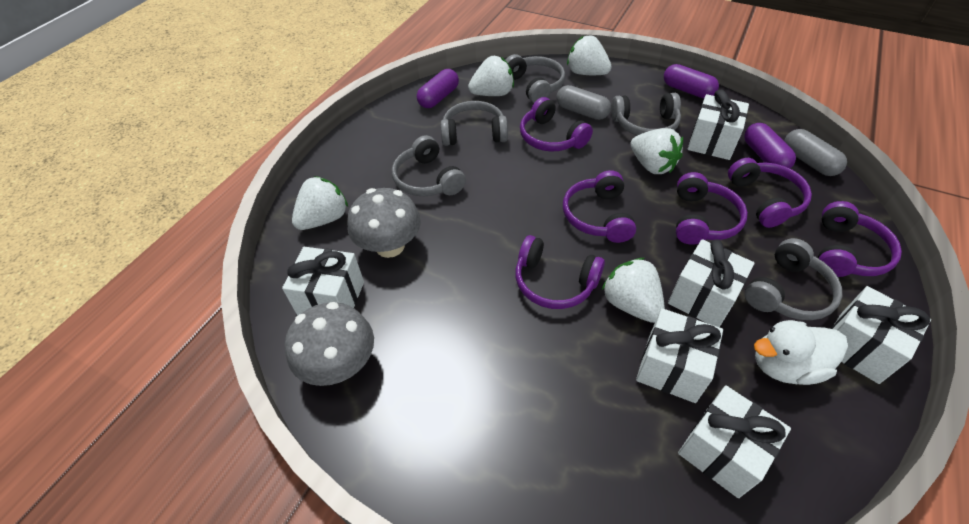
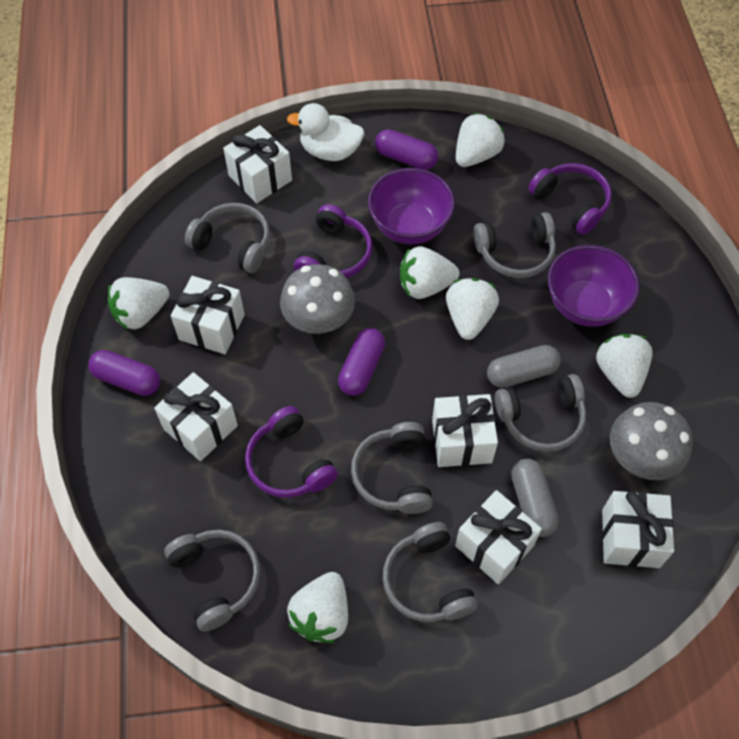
grey headphones: [392,135,466,196] [441,101,508,146] [506,54,565,103] [611,93,681,136] [745,238,843,320] = 5 -> [164,530,260,632] [185,203,270,273] [351,422,433,514] [382,522,478,622] [473,212,556,278] [495,374,586,452] = 6
purple bowl: none = 0 -> [368,168,455,244] [548,245,640,327] = 2
purple headphones: [515,235,605,309] [520,97,593,152] [563,170,636,243] [676,172,748,245] [728,158,812,228] [818,201,902,277] = 6 -> [245,406,338,498] [294,204,373,278] [528,163,612,235] = 3
white strawberry: [292,176,348,230] [468,56,514,96] [567,35,612,75] [602,258,665,323] [631,128,683,174] = 5 -> [108,277,169,330] [287,572,348,643] [400,246,460,299] [446,278,499,340] [456,113,505,167] [596,334,653,398] = 6

